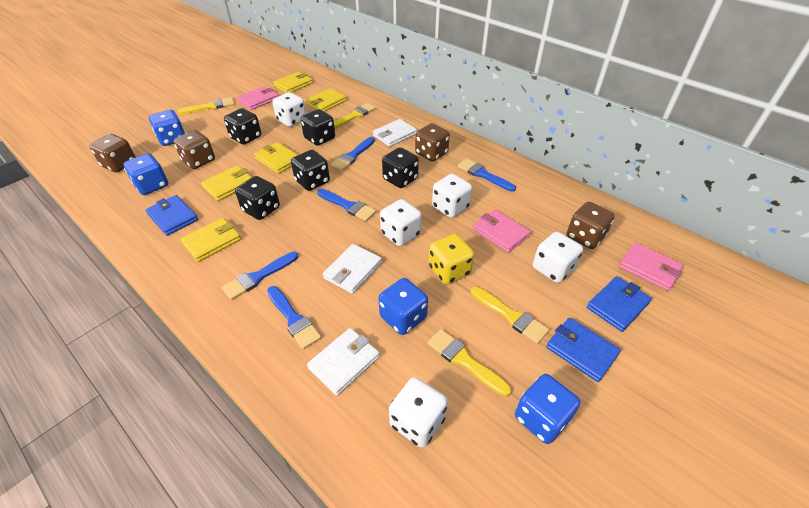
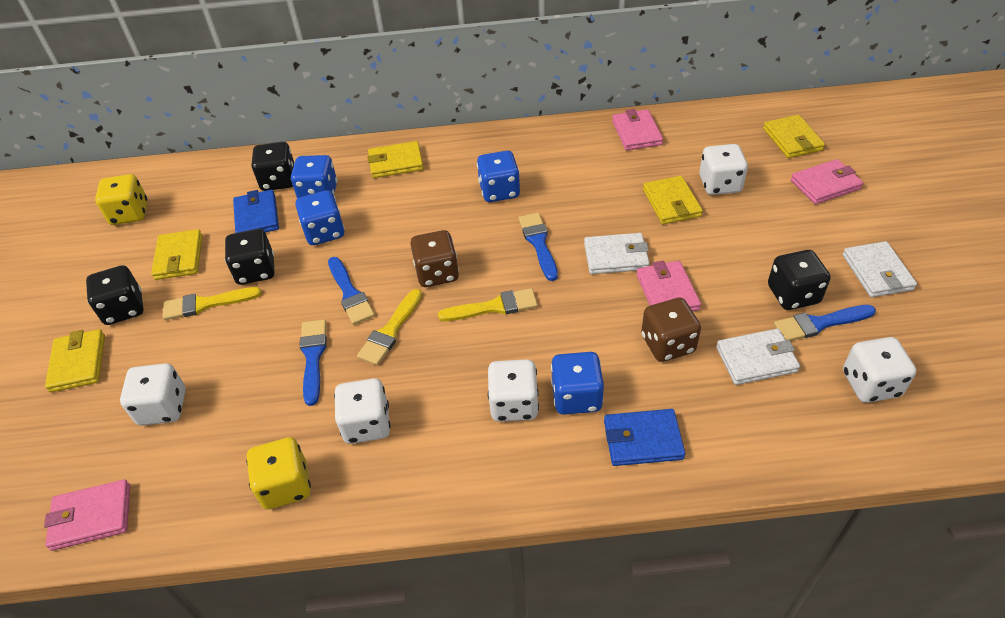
black dice: [224,108,261,145] [235,176,280,220] [291,150,330,191] [301,109,335,146] [382,147,419,188] = 5 -> [86,265,144,325] [225,229,274,285] [252,142,295,191] [768,250,831,310] = 4
blue brush: [222,252,298,300] [267,286,321,349] [317,189,376,221] [331,137,375,171] [458,159,516,191] = 5 -> [299,319,327,406] [328,257,375,325] [519,213,558,281] [774,305,876,341] = 4
blue wallet: [145,195,198,236] [546,318,621,382] [587,276,652,332] = 3 -> [233,190,279,233] [604,409,685,466] = 2
brown dice: [89,134,136,173] [173,130,215,169] [415,123,450,162] [567,202,615,249] = 4 -> [410,230,459,287] [641,297,701,362] = 2
pink wallet: [237,86,278,110] [473,210,531,253] [619,243,683,291] = 3 -> [44,479,130,551] [612,109,663,151] [636,261,701,311] [791,159,863,204] = 4
yellow brush: [178,97,235,114] [334,103,376,128] [427,329,512,396] [471,286,549,344] = 4 -> [163,287,262,320] [357,289,422,365] [438,288,538,321] = 3
yellow dice: [429,234,474,284] = 1 -> [95,174,148,225] [246,437,311,509] = 2

